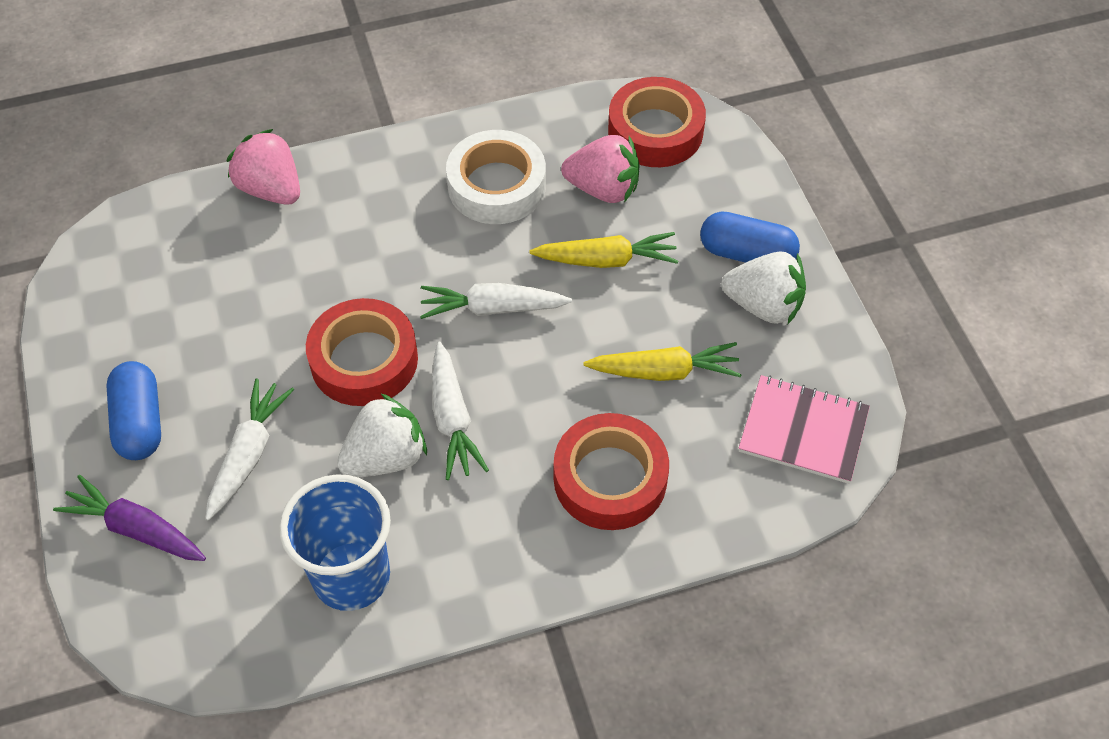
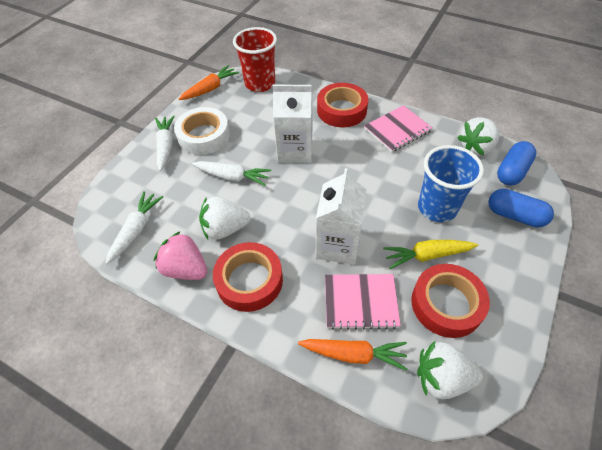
orange carrot: none = 0 -> [179,65,239,100] [298,339,407,371] = 2
pink notebook: [738,375,870,484] = 1 -> [325,274,401,330] [364,105,432,152] = 2
pink strawberry: [227,129,300,205] [561,135,639,203] = 2 -> [154,231,208,280] = 1
purple carrot: [53,475,206,561] = 1 -> none = 0
red cup: none = 0 -> [233,27,277,92] = 1
white carton: none = 0 -> [273,85,312,163] [316,168,366,265] = 2
white strawberry: [337,394,427,477] [721,252,806,324] = 2 -> [199,197,251,240] [417,341,483,399] [457,117,500,155] = 3
yellow carrot: [529,232,678,268] [583,342,742,381] = 2 -> [383,240,478,269] = 1

